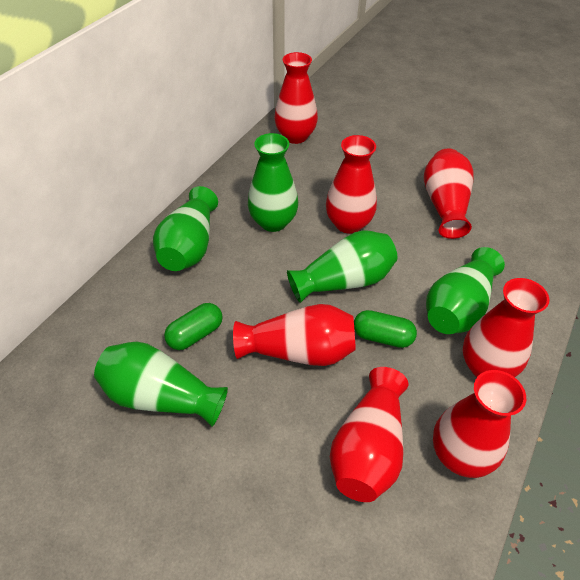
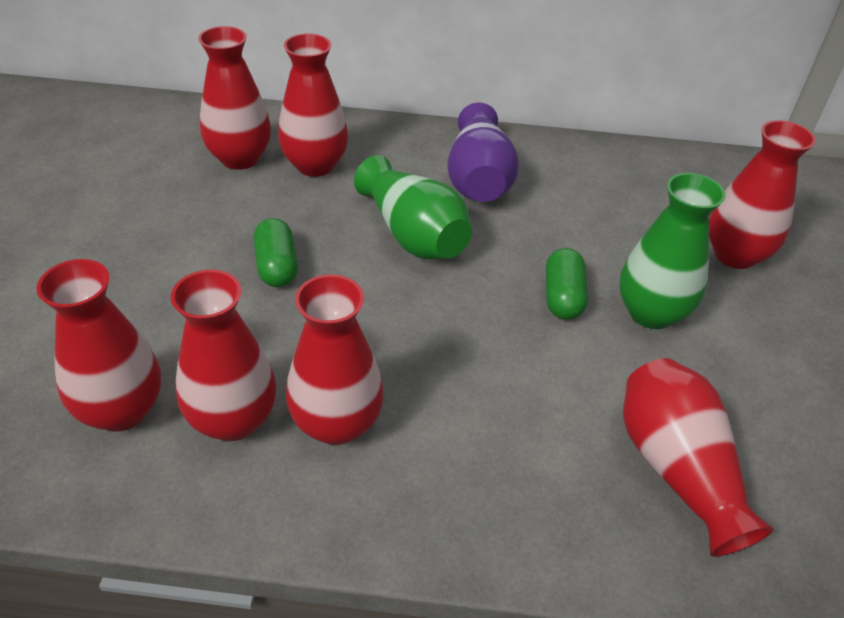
green vase: [94,342,228,427] [153,186,218,271] [248,133,298,232] [287,230,397,303] [426,247,505,334] = 5 -> [354,155,472,259] [619,173,726,329] = 2
purple vase: none = 0 -> [447,102,519,202] = 1

